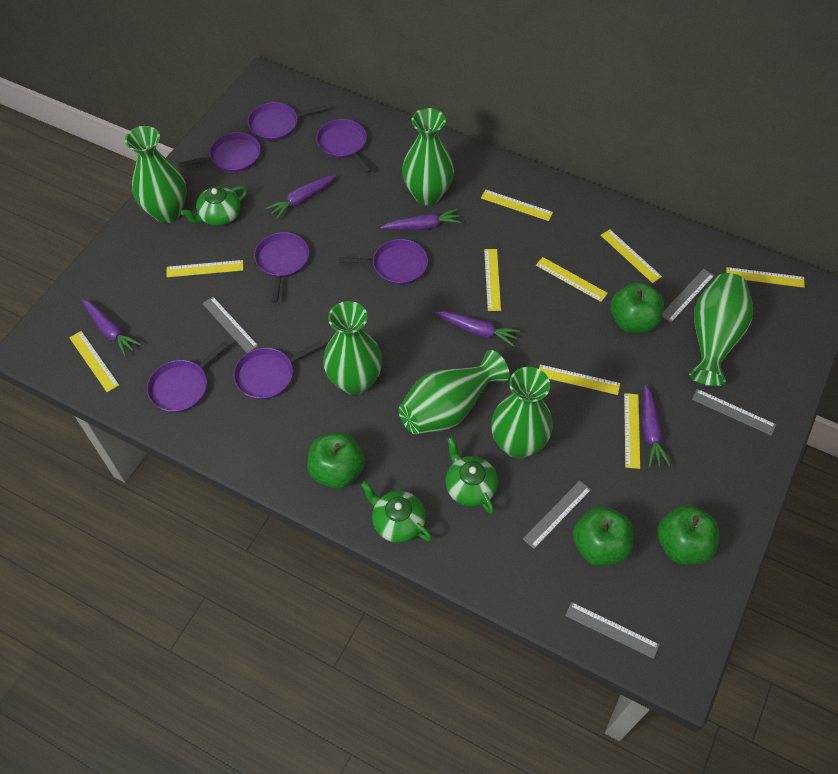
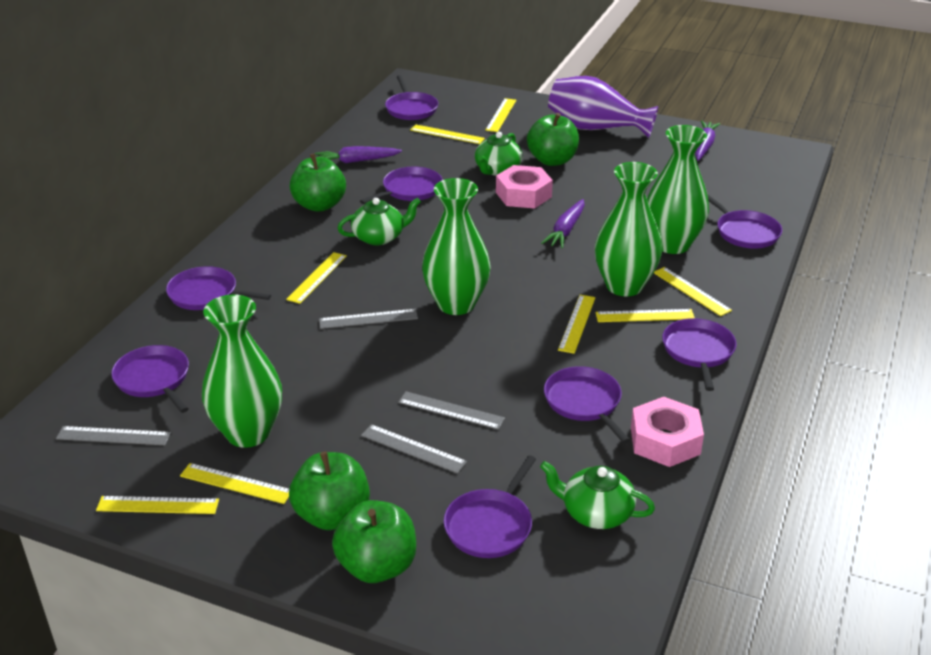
green vase: [125,126,187,223] [323,301,382,395] [398,350,509,434] [402,108,454,205] [491,367,553,458] [689,273,753,386] = 6 -> [202,294,282,448] [422,178,491,315] [595,162,662,297] [647,125,709,254] = 4
grey ruler: [202,297,258,353] [523,481,591,549] [565,602,660,659] [662,269,715,323] [692,389,776,436] = 5 -> [56,426,171,445] [319,309,418,329] [361,424,467,474] [398,391,505,430] = 4
pink nut: none = 0 -> [496,165,553,209] [631,397,704,467] = 2
purple carrot: [82,299,142,357] [266,174,336,219] [380,208,462,230] [435,311,520,346] [643,385,671,467] = 5 -> [315,146,402,163] [541,199,585,248] [695,121,720,161] = 3
purple pan: [147,341,229,413] [178,132,261,173] [234,341,324,400] [248,102,327,141] [254,232,309,303] [316,119,372,173] [339,239,428,285] = 7 -> [111,345,189,413] [166,266,271,310] [360,167,443,204] [385,75,438,120] [444,455,536,558] [544,366,630,443] [662,318,737,391] [707,194,782,249] = 8
purple vase: none = 0 -> [548,76,659,138] = 1
yellow ruler: [69,331,119,392] [166,260,243,277] [481,189,553,221] [484,249,501,311] [536,257,608,302] [539,365,620,395] [601,229,662,283] [624,393,640,469] [726,267,805,288] = 9 -> [96,496,219,514] [180,463,289,504] [286,252,347,304] [410,124,485,144] [485,98,516,132] [558,295,596,354] [596,309,695,322] [654,267,732,316] = 8

